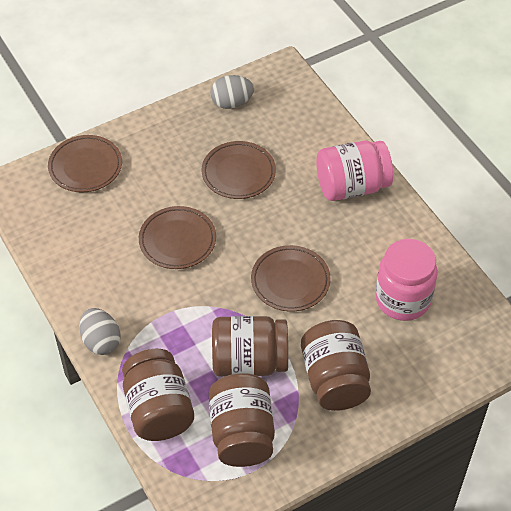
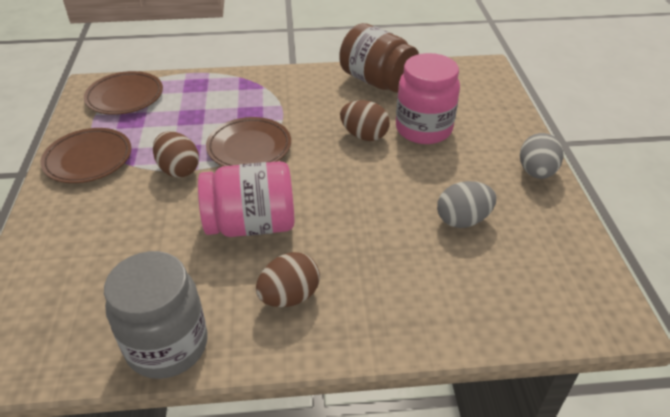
brown egg: none = 0 -> [153,131,199,178] [256,252,320,307] [340,100,390,141] = 3
brown jar: [122,349,194,441] [209,373,275,467] [212,316,288,377] [301,320,371,411] = 4 -> [339,23,419,93] = 1
brown plate: [48,135,122,193] [139,206,216,269] [202,141,276,199] [251,245,331,312] = 4 -> [40,128,132,183] [84,71,163,115] [206,117,291,166] = 3
grey jar: none = 0 -> [104,251,208,379] = 1

